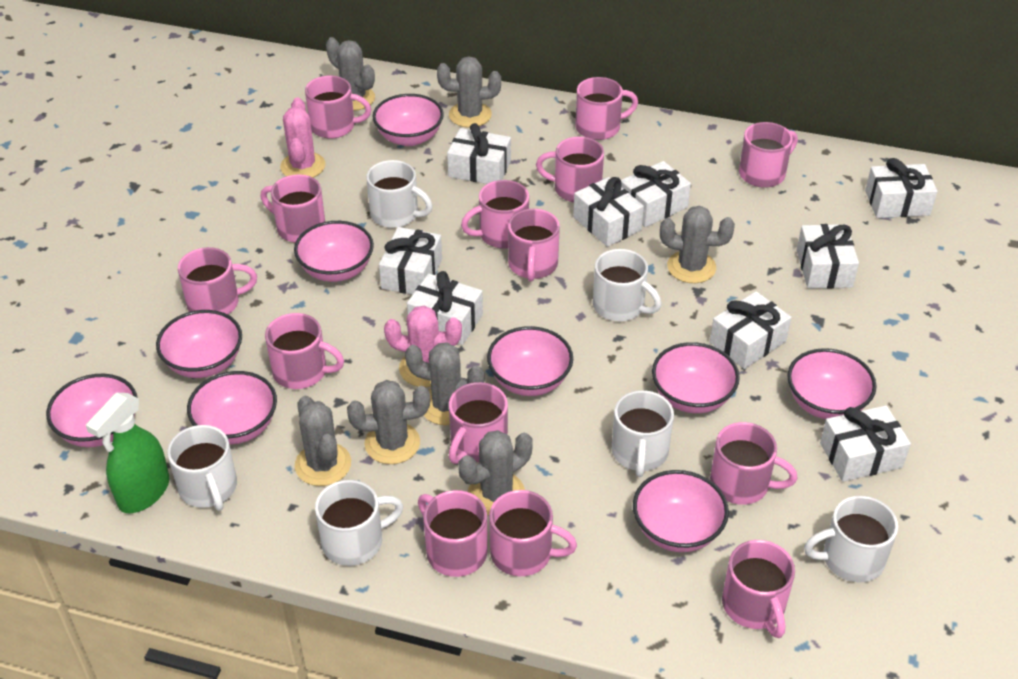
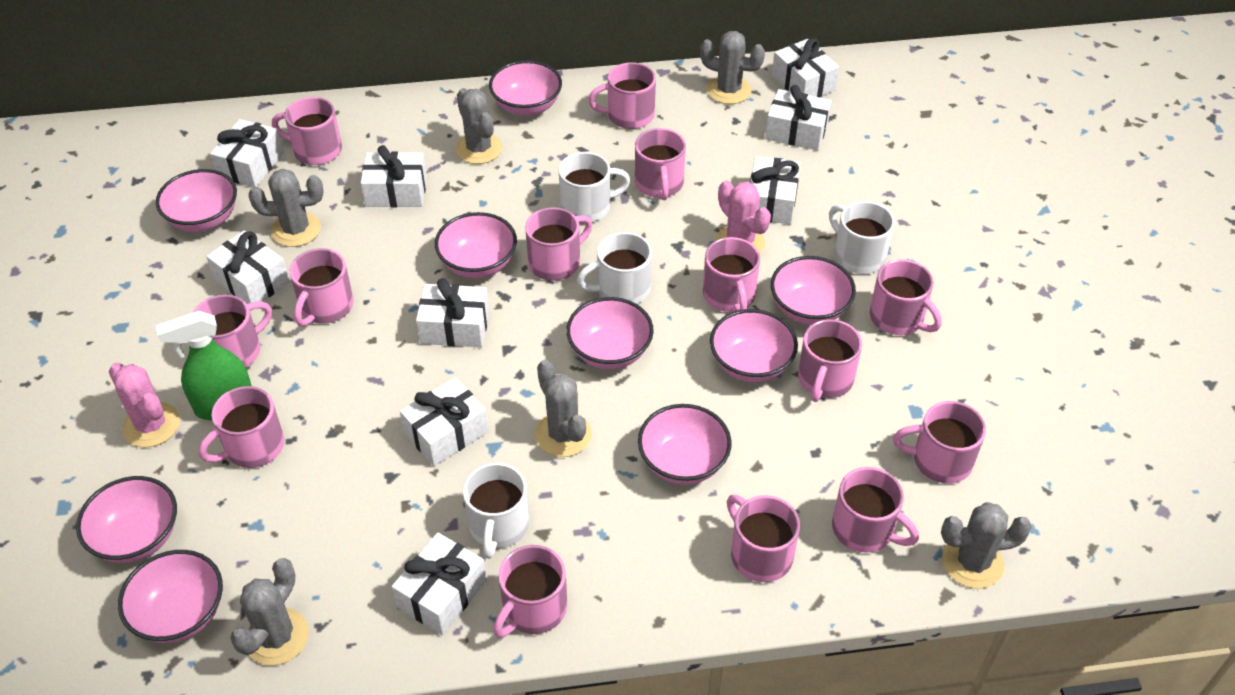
grey cactus: [295,396,351,486] [326,37,375,111] [347,380,430,464] [405,342,485,425] [437,56,501,128] [458,430,533,516] [660,206,735,283] = 7 -> [230,558,309,666] [249,169,323,247] [456,88,502,164] [535,360,592,457] [700,31,765,104] [941,502,1032,588] = 6
white mug: [167,425,237,511] [315,480,403,566] [366,160,433,228] [593,249,661,321] [612,390,674,477] [804,496,898,583] = 6 -> [463,463,530,559] [559,152,631,223] [577,232,652,304] [829,201,895,274] = 4

